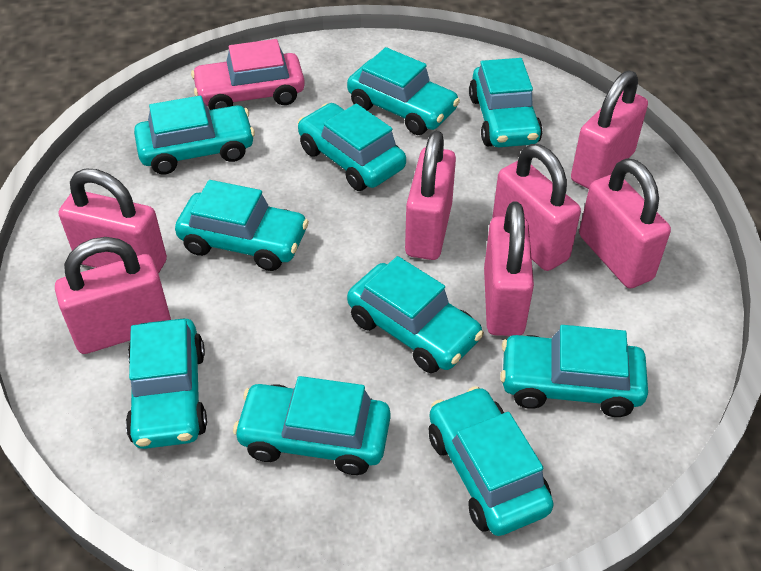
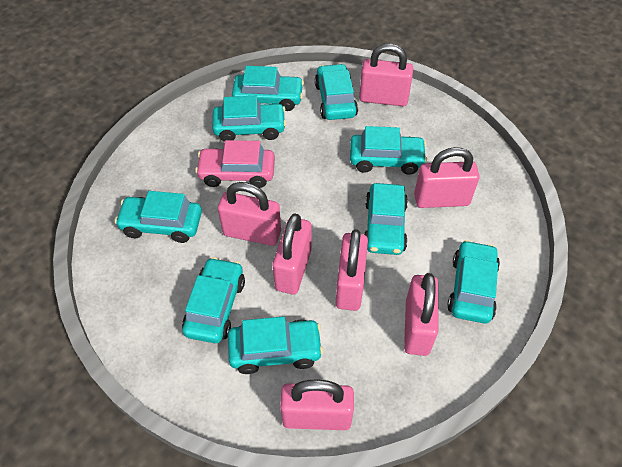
turquoise car: [126,318,207,449] [134,96,255,175] [175,180,309,271] [233,376,390,475] [298,103,406,191] [347,47,460,135] [347,256,484,373] [429,386,554,536] [469,58,543,147] [500,325,648,417] = 10 -> [115,191,202,243] [182,257,245,343] [212,96,286,142] [228,317,323,374] [232,66,304,111] [315,63,358,120] [350,126,427,175] [364,183,408,255] [447,240,500,323] = 9

